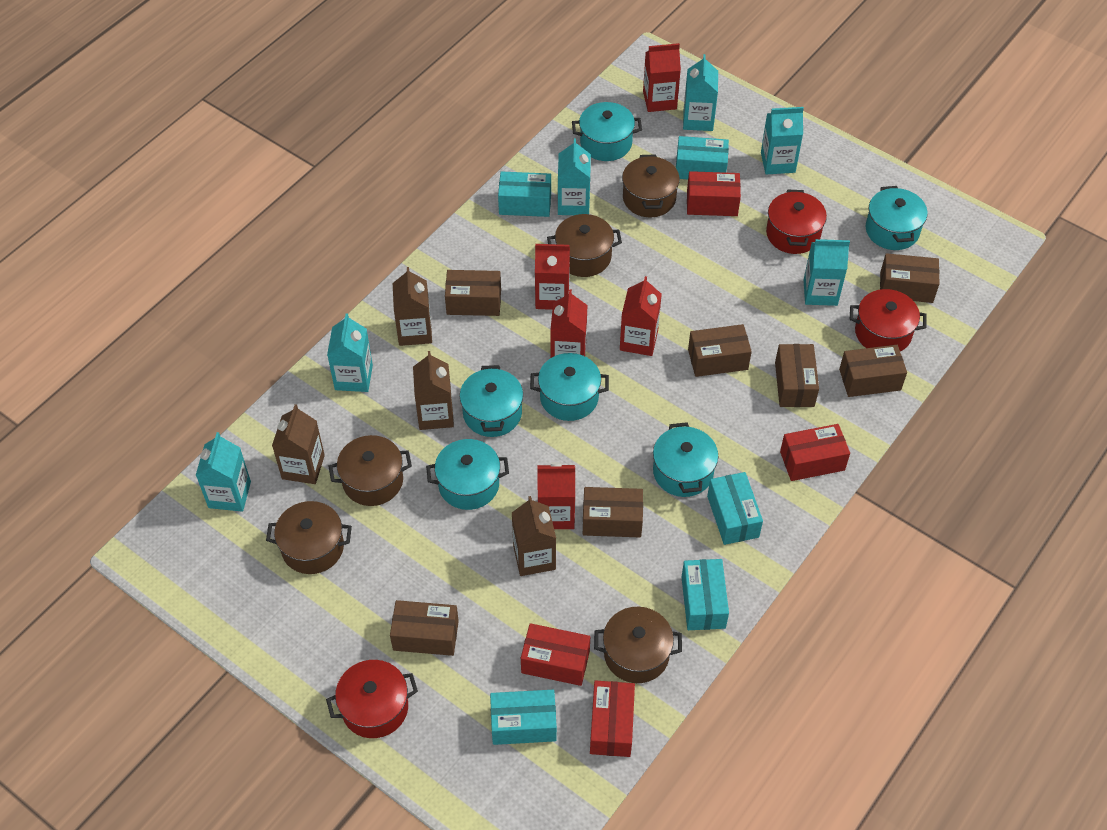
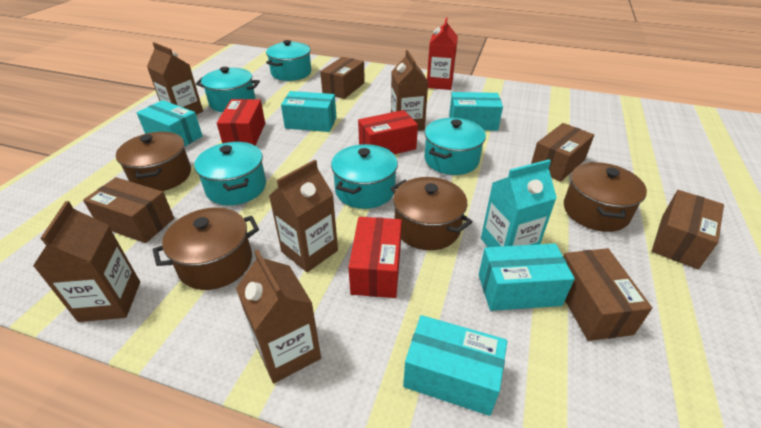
brown box: [390,600,459,656] [445,270,501,316] [583,487,643,537] [688,324,752,377] [775,344,819,407] [839,345,907,397] [880,253,940,303] = 7 -> [83,177,174,243] [320,57,365,99] [531,123,594,182] [563,248,652,341] [652,190,724,269] = 5
brown carton: [272,404,325,484] [393,267,432,346] [413,351,454,430] [512,496,556,576] = 4 -> [33,201,140,322] [147,42,203,115] [236,250,321,383] [269,160,338,272] [391,50,429,131] = 5
brown pot: [266,501,352,574] [329,435,412,506] [547,214,622,277] [594,607,682,683] [622,154,680,217] = 5 -> [116,132,191,191] [153,207,259,290] [390,177,472,250] [564,162,647,232] = 4
red box: [521,623,590,686] [590,681,635,757] [687,171,741,216] [780,424,850,481] = 4 -> [217,99,265,146] [348,217,402,298] [358,110,418,154] = 3
red carton: [535,244,570,310] [537,462,575,529] [550,289,587,358] [620,276,662,356] [643,43,681,112] = 5 -> [427,17,458,90] = 1
red pot: [326,660,418,738] [766,190,827,254] [850,289,927,352] = 3 -> none = 0
turquoise carton: [196,432,251,512] [327,313,373,392] [558,138,591,215] [683,54,718,131] [761,107,804,175] [804,239,850,306] = 6 -> [481,160,557,247] = 1
turquoise pot: [426,439,509,510] [459,365,523,437] [530,353,609,421] [572,102,642,161] [653,422,718,497] [866,186,928,250] = 6 -> [194,142,266,205] [196,67,260,112] [266,40,311,81] [331,144,398,209] [425,118,486,175] = 5

